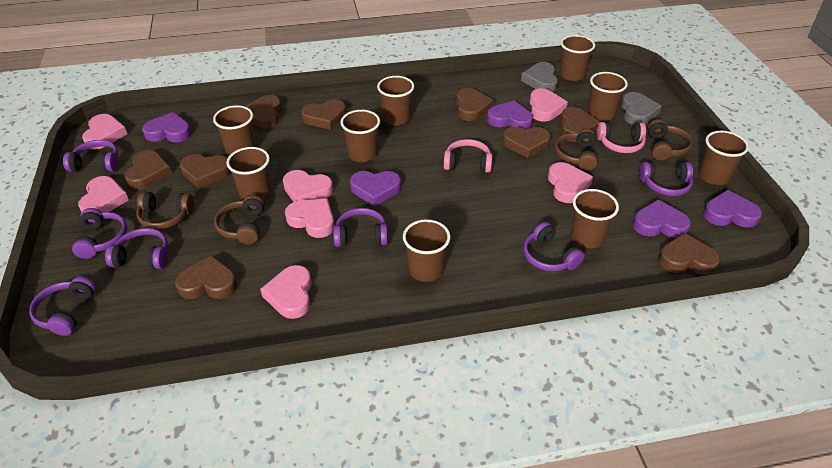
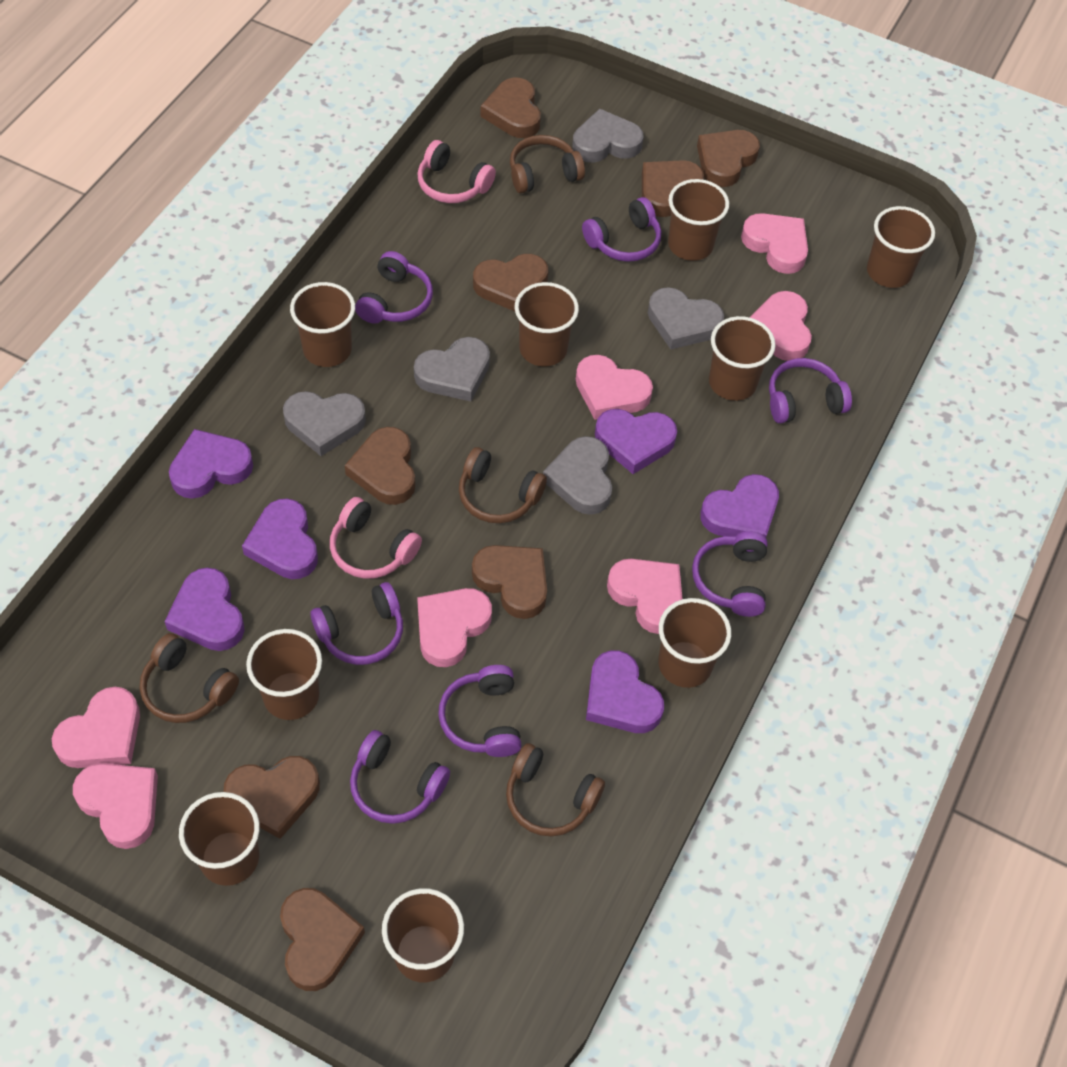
brown heart: [125,150,172,190] [175,255,237,299] [180,154,231,189] [244,95,282,129] [301,99,346,130] [456,88,494,121] [502,127,551,158] [561,107,600,142] [658,233,720,275] = 9 -> [223,756,320,839] [280,888,365,991] [345,427,415,505] [472,545,547,619] [473,254,548,311] [480,78,541,138] [642,160,704,217] [697,130,760,187] = 8
grey heart: [521,62,558,92] [621,92,662,125] = 2 -> [283,391,366,456] [414,337,490,401] [543,436,612,515] [572,109,644,163] [648,287,724,349] = 5
purple heart: [142,112,191,143] [350,171,401,207] [487,100,533,130] [633,199,691,238] [703,190,762,228] = 5 -> [164,568,245,651] [169,429,253,498] [242,498,318,579] [586,650,664,733] [595,409,677,474] [700,474,779,537] = 6

